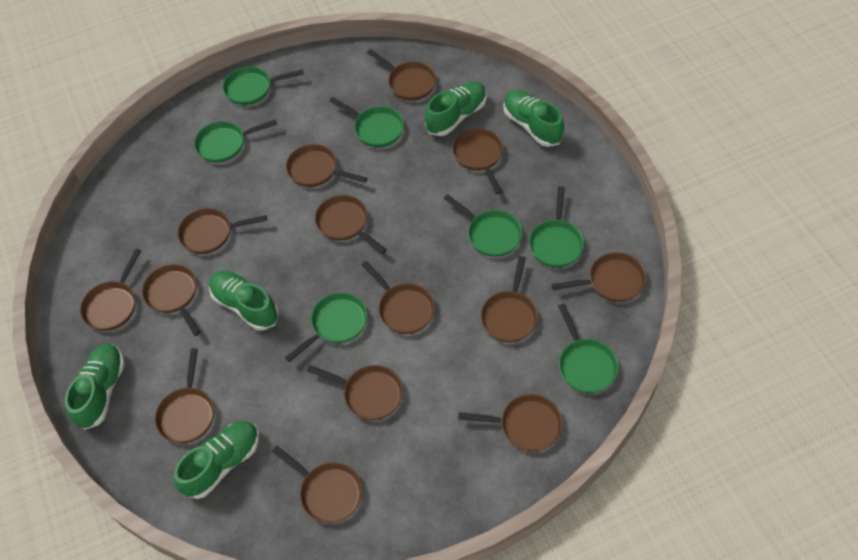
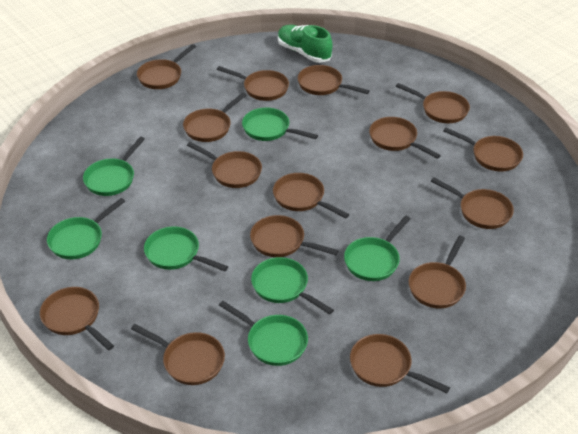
brown pan: [80,249,141,331] [142,264,201,336] [155,348,214,443] [178,208,267,254] [272,446,362,523] [286,144,368,187] [307,365,403,420] [315,195,387,254] [362,261,435,334] [367,49,437,101] [452,128,503,194] [458,394,563,451] [481,256,538,343] [552,252,647,302] = 14 -> [40,287,114,350] [131,324,225,385] [137,44,196,89] [183,92,246,142] [187,142,262,188] [217,66,289,101] [250,215,339,257] [273,173,349,219] [298,65,370,95] [350,334,450,393] [369,117,441,159] [396,83,470,123] [409,236,466,309] [431,177,514,229] [443,127,523,172] = 15
green shoe: [65,343,125,430] [174,421,259,499] [209,271,279,331] [425,82,486,136] [503,90,564,147] = 5 -> [278,25,332,63] = 1

